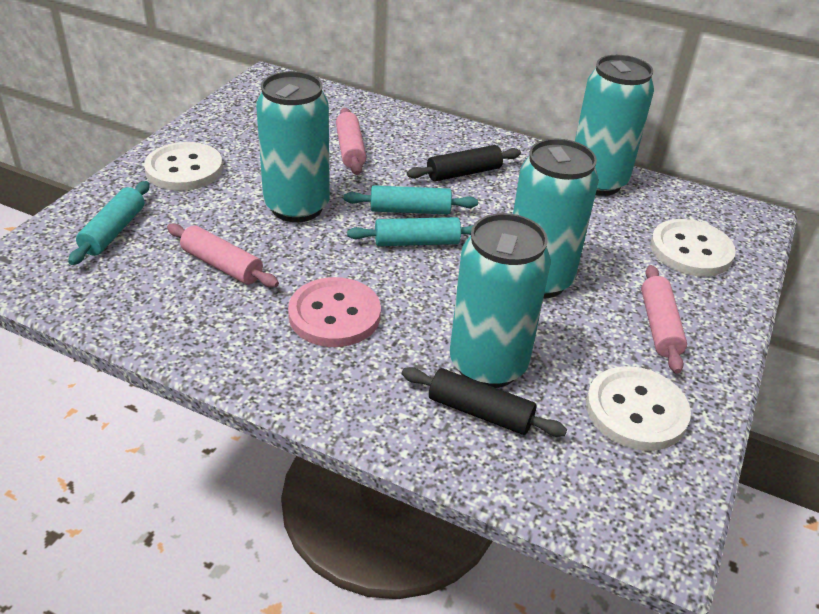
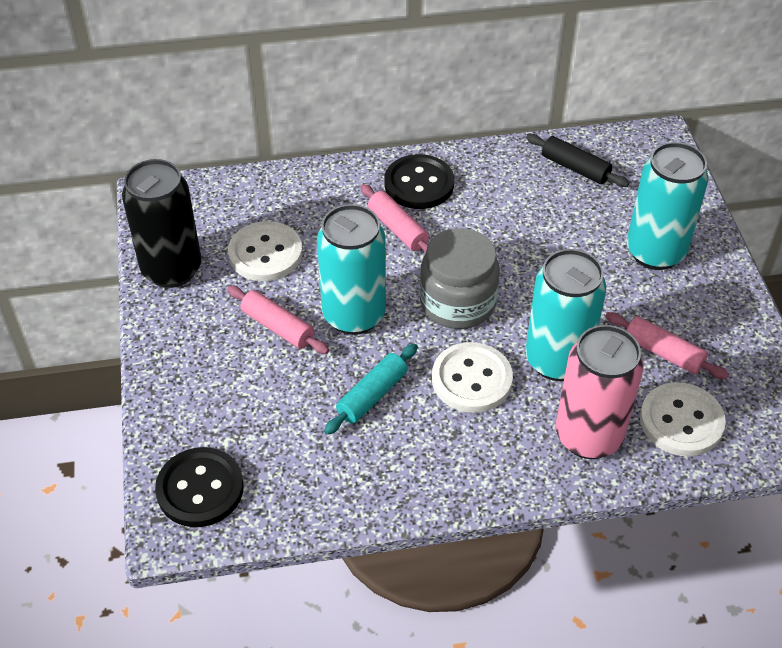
black button: none = 0 -> [155,447,244,527] [384,154,454,209] = 2
black can: none = 0 -> [122,159,201,288] = 1
black rolling pin: [402,367,567,437] [407,145,521,182] = 2 -> [526,134,629,187] = 1
grey jar: none = 0 -> [420,228,500,329] = 1
pink button: [288,277,381,347] = 1 -> none = 0
pink can: none = 0 -> [556,325,644,459] = 1
turquoise can: [256,71,330,222] [450,213,551,388] [513,139,599,299] [575,55,654,196] = 4 -> [317,204,386,335] [525,249,606,381] [627,142,708,270] = 3
turquoise rolling pin: [68,181,150,265] [344,185,478,215] [347,217,473,246] = 3 -> [324,344,418,435] = 1

